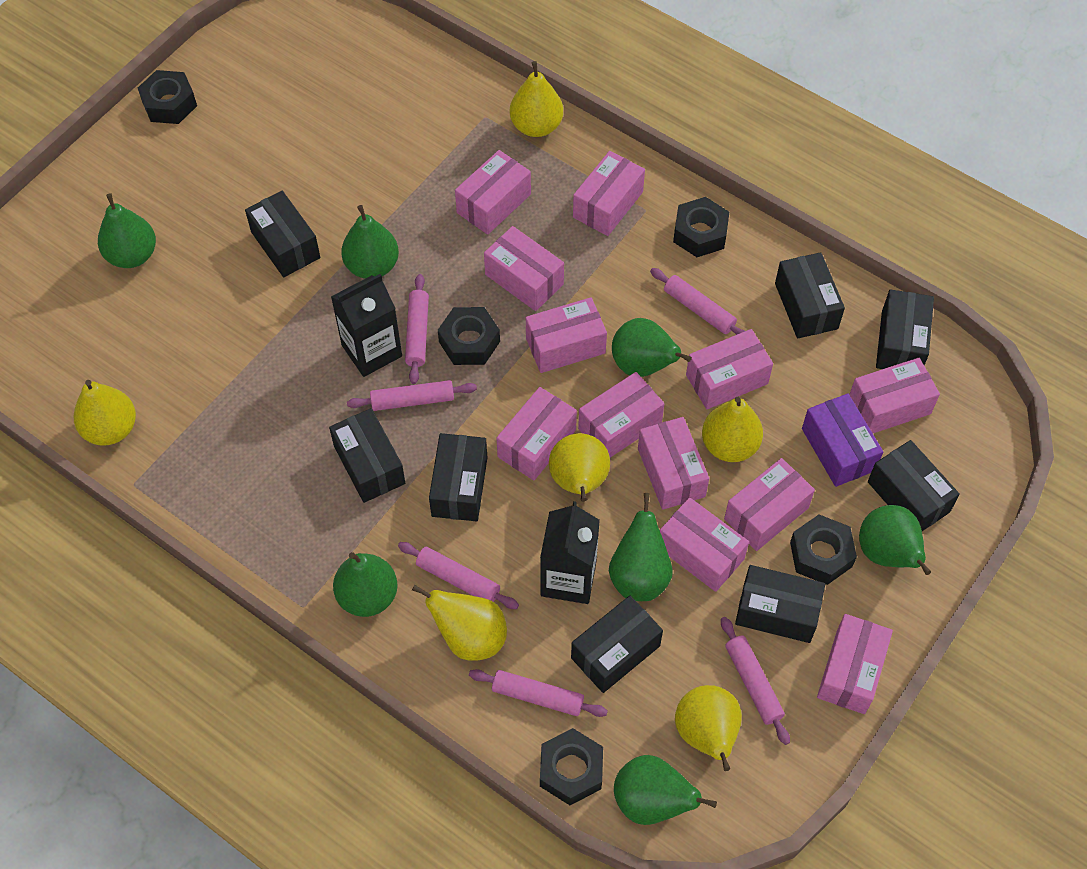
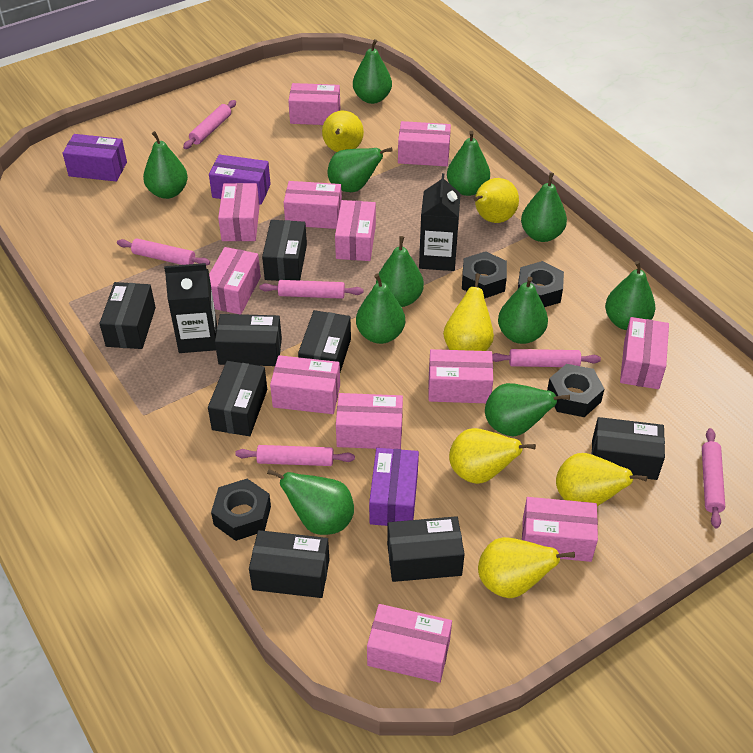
black nut: [138,70,197,124] [438,307,500,365] [540,728,603,805] [673,197,729,257] [790,515,857,585] = 5 -> [211,479,271,541] [462,251,507,299] [518,261,564,307] [547,364,604,417] = 4
green pear: [98,193,156,268] [333,552,398,617] [341,205,399,279] [609,493,673,601] [612,318,692,377] [614,755,717,825] [859,505,931,575] = 7 -> [143,131,188,199] [267,469,354,535] [328,147,393,192] [353,39,392,104] [356,274,405,344] [376,236,424,307] [447,131,490,196] [485,383,570,436] [498,277,548,344] [521,172,567,242] [605,261,656,330] = 11
purple box: [802,393,883,487] = 1 -> [62,134,127,182] [209,154,271,205] [369,448,419,526] = 3

